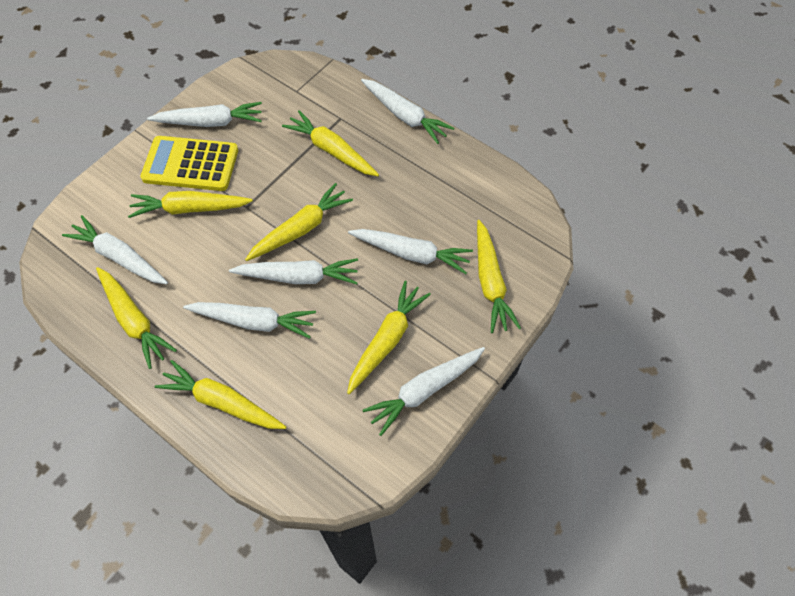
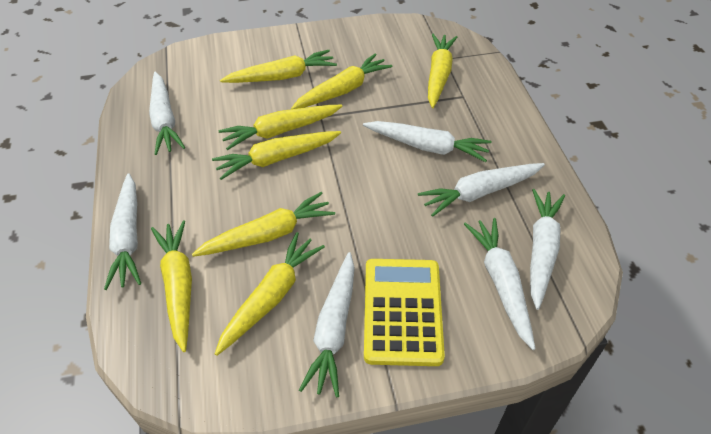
yellow carrot: [96,267,177,369] [128,191,253,218] [155,360,286,429] [245,183,353,261] [282,110,379,176] [347,281,431,394] [477,220,521,333] = 7 -> [151,220,192,352] [192,192,335,257] [212,131,341,180] [215,232,325,356] [219,105,342,150] [220,50,337,83] [291,53,393,109] [428,34,457,108] = 8

